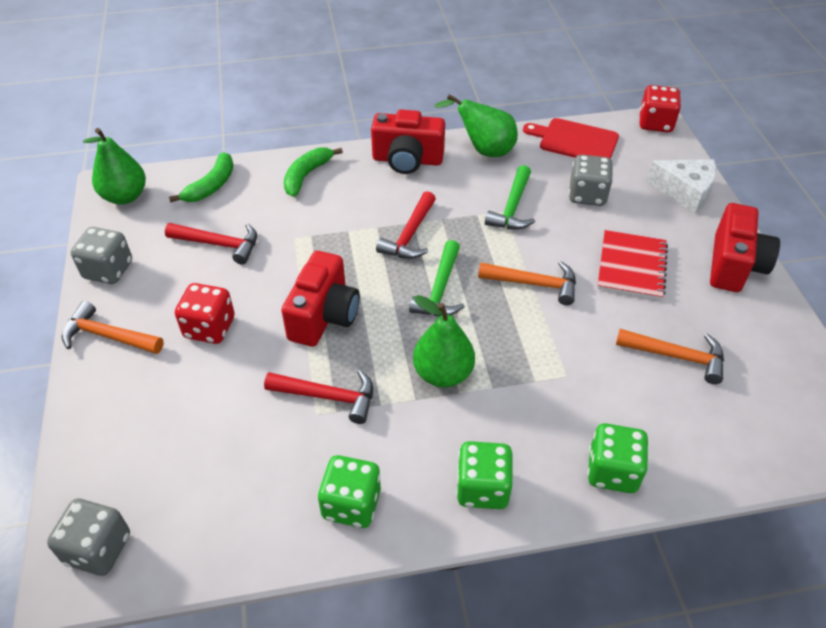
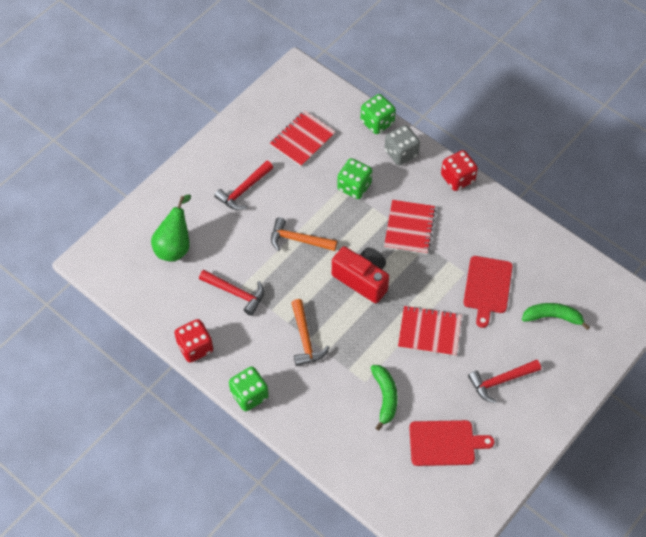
green hammer: [409,240,465,316] [485,165,535,229] = 2 -> none = 0
green pear: [83,128,146,205] [413,295,475,388] [434,94,518,157] = 3 -> [151,195,191,262] = 1
grey dice: [47,499,130,576] [71,227,132,284] [569,155,613,206] = 3 -> [385,125,420,165] = 1
orange hammer: [62,301,164,354] [478,261,576,305] [616,329,724,384] = 3 -> [271,217,337,251] [292,299,330,366] = 2
red camera: [281,251,360,347] [371,110,445,174] [710,203,780,292] = 3 -> [332,246,389,303] = 1
red cutting board: [523,118,619,159] = 1 -> [409,420,495,466] [463,256,513,328] = 2
red notebook: [597,230,668,300] = 1 -> [270,110,336,167] [384,200,436,254] [398,306,462,356] = 3
white cheese: [646,159,716,214] = 1 -> none = 0

